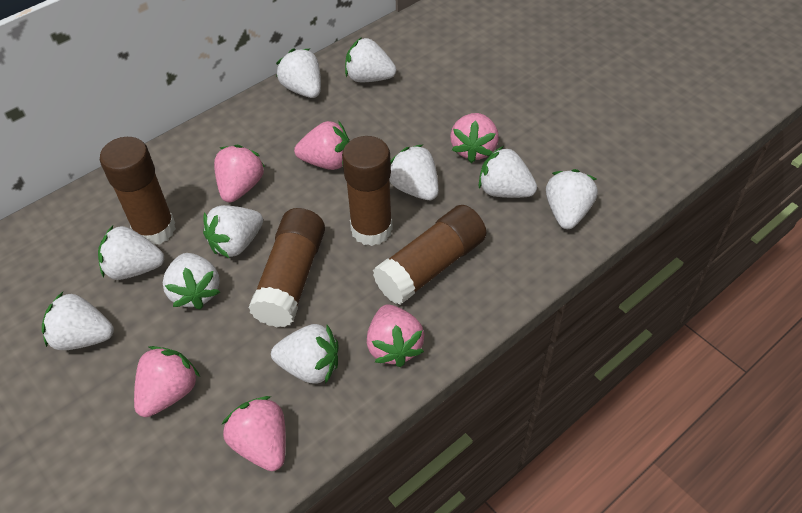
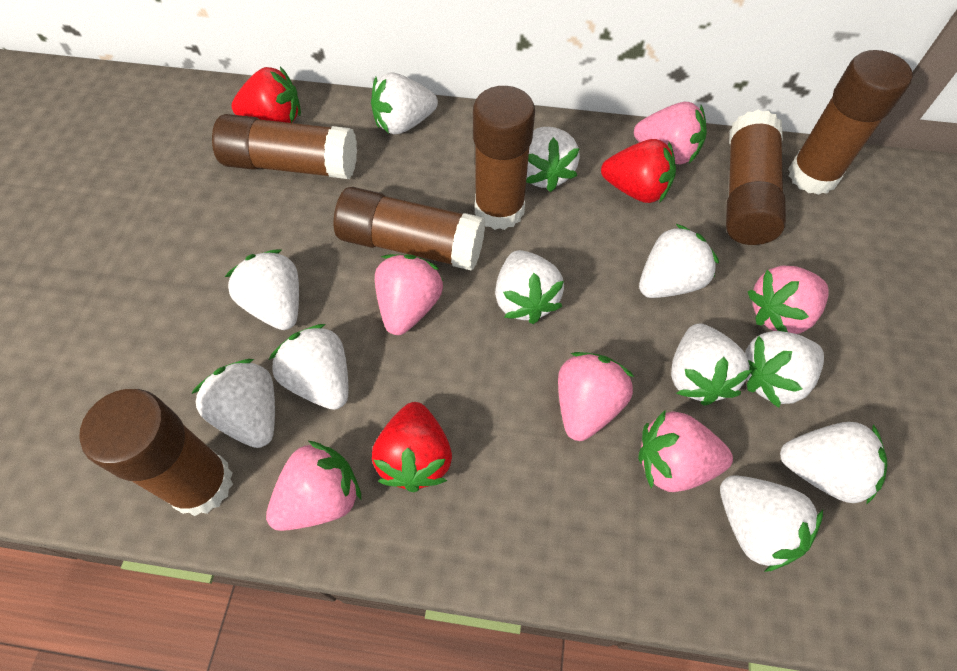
brown glue stick: [100,137,176,245] [248,208,325,327] [342,136,393,246] [373,205,486,305] = 4 -> [79,389,233,516] [212,114,357,179] [334,187,485,271] [473,86,535,230] [726,110,786,245] [788,50,913,195] = 6
red strawberry: none = 0 -> [231,67,301,123] [372,402,452,492] [601,139,676,203] = 3
white strawberry: [42,292,114,350] [98,226,164,280] [163,253,220,310] [203,205,263,258] [271,324,338,384] [276,48,321,98] [345,37,396,82] [389,144,439,200] [479,146,537,198] [546,169,598,229] = 10 -> [191,359,275,448] [225,249,299,330] [269,324,349,410] [371,72,438,134] [495,250,564,324] [526,127,580,192] [639,224,719,298] [671,324,752,405] [720,475,823,572] [745,331,824,408] [780,422,887,505] = 11

